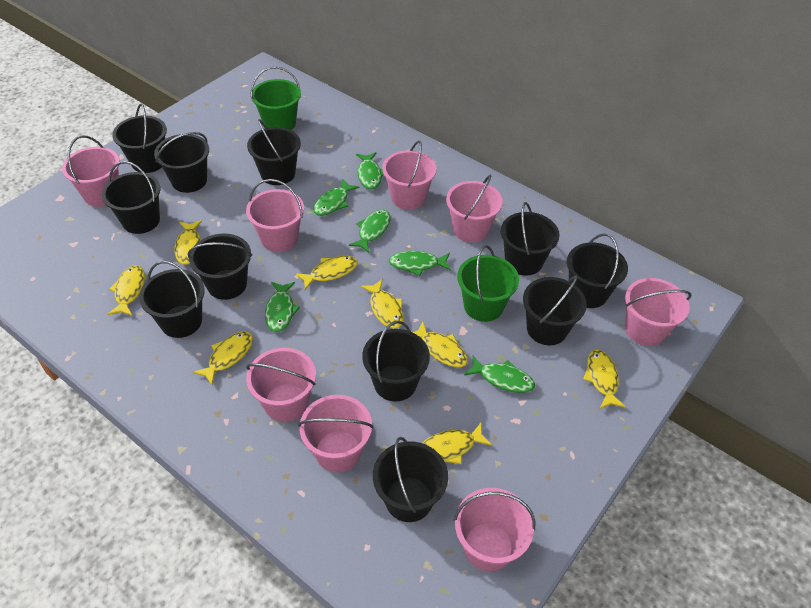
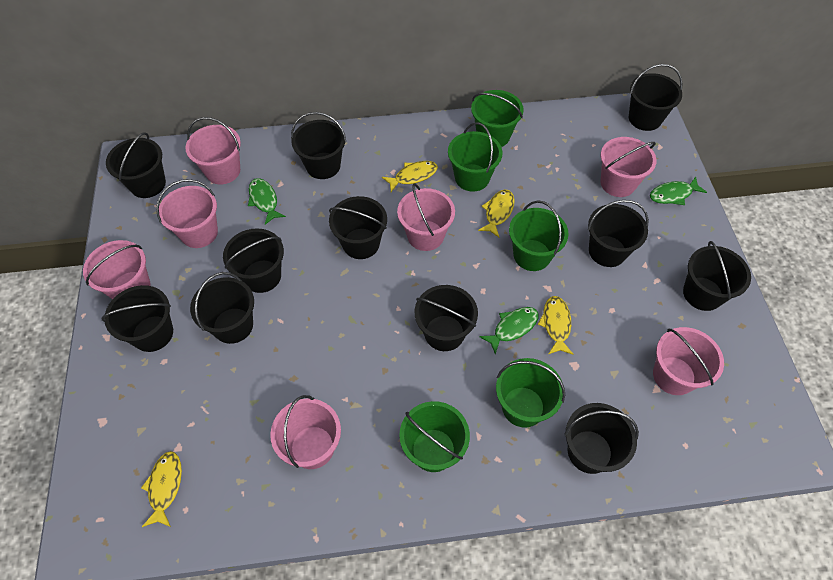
green bucket: [250,67,301,130] [457,245,519,322] = 2 -> [399,401,470,472] [448,122,502,192] [471,90,524,147] [496,358,565,428] [509,201,569,271] = 5
green fish: [265,282,300,332] [313,179,360,216] [349,210,391,253] [356,152,384,190] [389,251,451,276] [464,356,535,393] = 6 -> [248,178,286,225] [479,307,539,354] [650,177,707,205] = 3
pink bucket: [62,136,120,207] [246,179,304,252] [246,348,316,422] [298,395,373,472] [382,141,437,210] [446,175,503,242] [454,488,535,572] [625,278,691,346] = 8 -> [83,240,151,299] [156,179,218,248] [185,117,241,184] [270,395,341,469] [397,183,455,251] [600,137,656,197] [653,327,724,395] = 7
yellow fish: [107,265,145,316] [175,220,202,265] [193,332,253,385] [295,256,358,290] [361,279,404,328] [413,321,468,367] [422,422,492,464] [583,349,626,409] = 8 -> [141,451,182,527] [382,161,438,192] [478,190,515,237] [538,296,573,355] = 4

